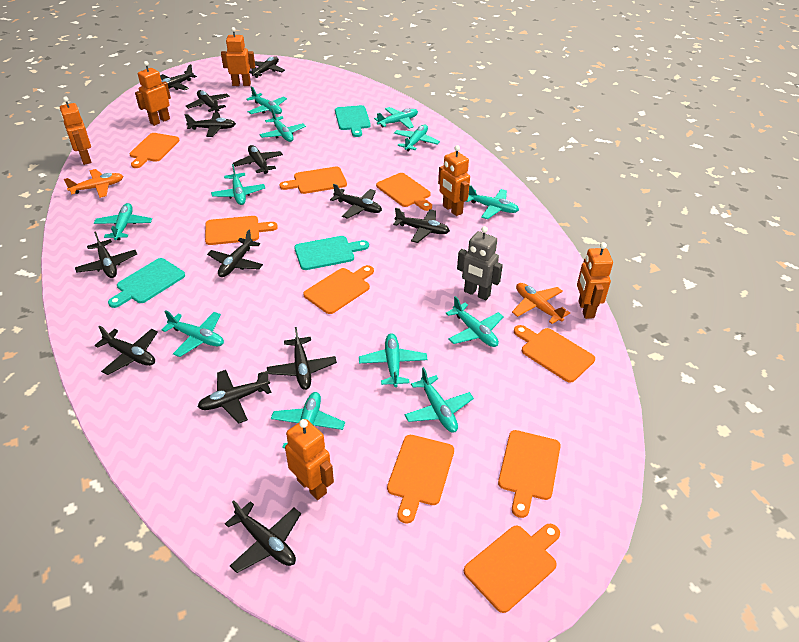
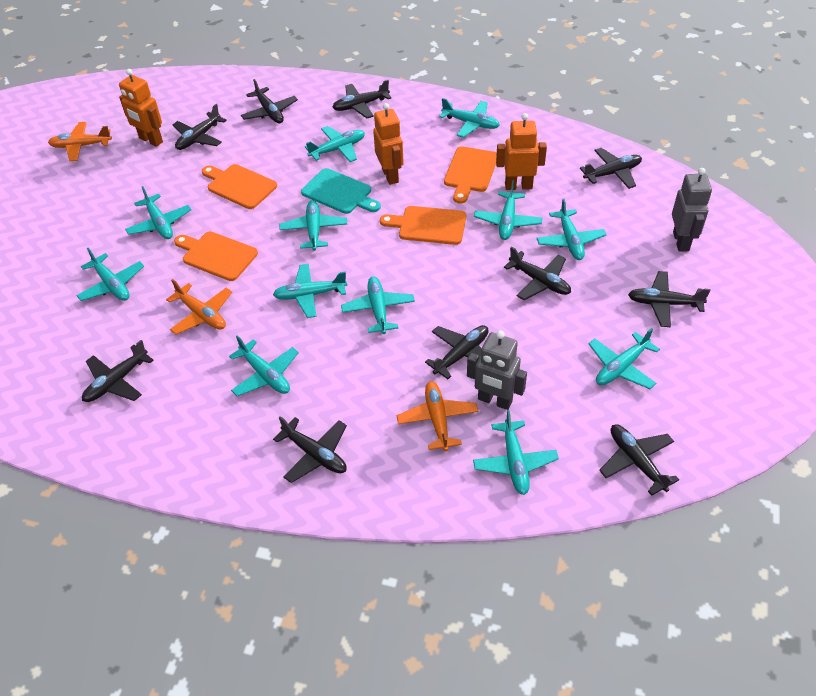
black plane: [75,231,137,278] [94,326,158,375] [160,64,197,90] [185,113,236,137] [186,90,230,113] [197,370,272,423] [207,230,263,277] [225,500,301,573] [233,145,283,174] [249,57,285,78] [267,327,337,390] [330,184,382,219] [393,208,450,243] = 13 -> [82,340,154,402] [173,104,227,150] [241,79,298,123] [273,416,347,483] [332,80,391,118] [425,325,489,379] [504,247,571,300] [580,148,642,189] [599,425,679,496] [628,271,710,327] = 10
grey robot: [457,226,503,300] = 1 -> [467,330,527,410] [672,168,712,252] = 2
orange cutting board: [129,133,180,168] [205,216,278,245] [279,166,347,194] [303,265,374,314] [376,173,432,211] [387,435,454,524] [464,524,560,613] [498,430,561,518] [514,325,595,383] = 9 -> [174,231,258,281] [202,164,277,209] [380,206,466,245] [444,146,497,204] = 4
orange plane: [64,169,123,198] [512,283,570,324] = 2 -> [48,122,112,161] [166,279,232,335] [396,381,478,451] = 3
orange robot: [60,96,92,165] [135,61,171,126] [221,27,255,86] [285,419,334,500] [438,145,470,216] [577,242,613,319] = 6 -> [119,69,163,147] [373,103,404,185] [496,113,547,190] = 3
turquoise cutting board: [108,258,185,308] [294,236,369,270] [335,105,371,137] = 3 -> [301,168,381,214] = 1

